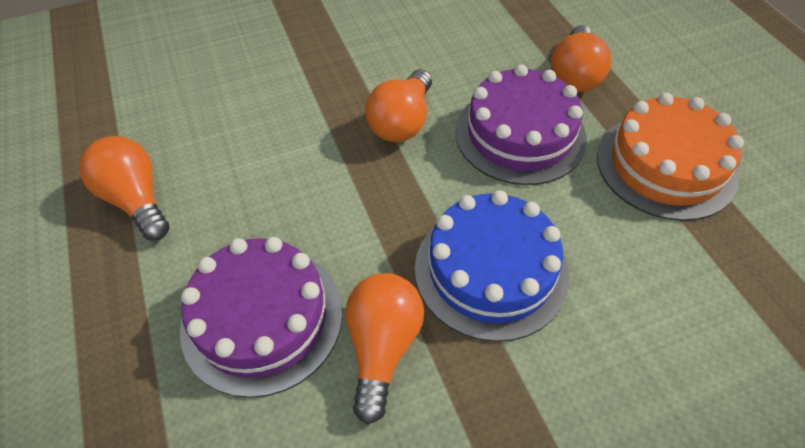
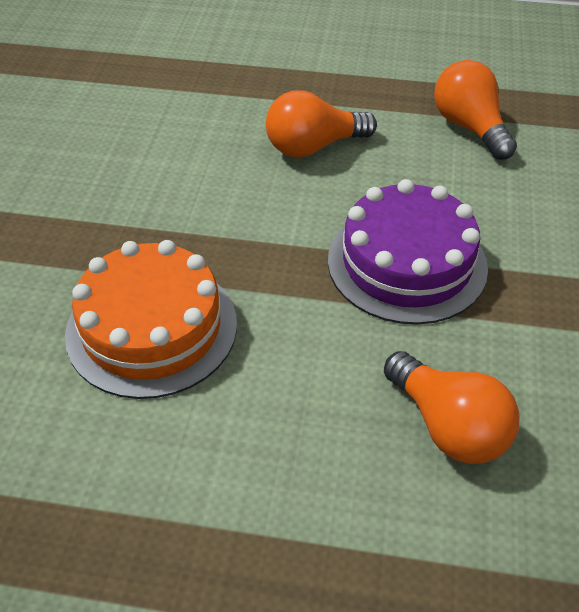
blue cake: [415,190,569,342] = 1 -> none = 0
orange light bulb: [79,136,170,240] [345,273,424,424] [365,69,432,142] [551,25,611,92] = 4 -> [266,90,377,157] [384,351,519,464] [434,60,517,160] = 3
purple cake: [180,237,342,398] [455,64,587,185] = 2 -> [328,179,488,325] = 1

